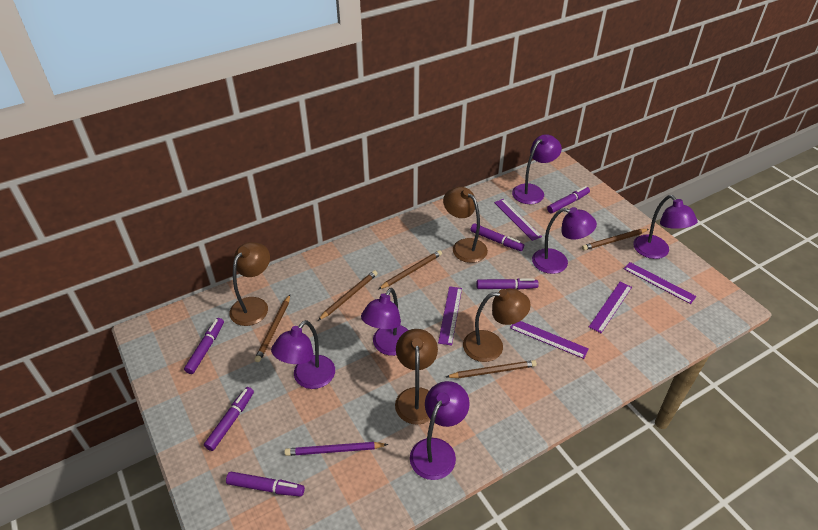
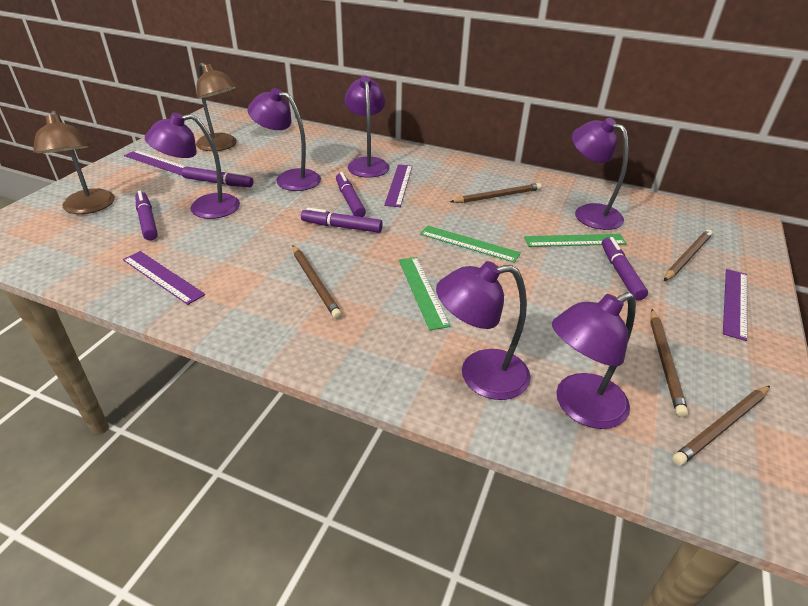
brown lamp: [229,242,270,326] [395,329,438,425] [443,187,488,263] [463,288,531,362] = 4 -> [33,111,115,214] [196,62,237,151] = 2
green ruler: none = 0 -> [399,257,450,330] [420,225,521,263] [524,234,627,247] = 3
purple marker: [184,318,224,374] [204,387,254,451] [226,472,305,497] [470,223,524,251] [476,279,539,290] [547,186,590,213] = 6 -> [135,191,158,240] [182,166,253,187] [301,208,383,233] [336,172,366,217] [602,237,648,300] = 5
purple pencil: [285,442,388,456] = 1 -> none = 0
purple ruler: [438,286,462,346] [494,199,542,241] [510,321,589,359] [589,282,632,333] [624,262,697,304] = 5 -> [123,251,205,305] [124,150,186,176] [384,164,412,207] [723,269,747,341] = 4

